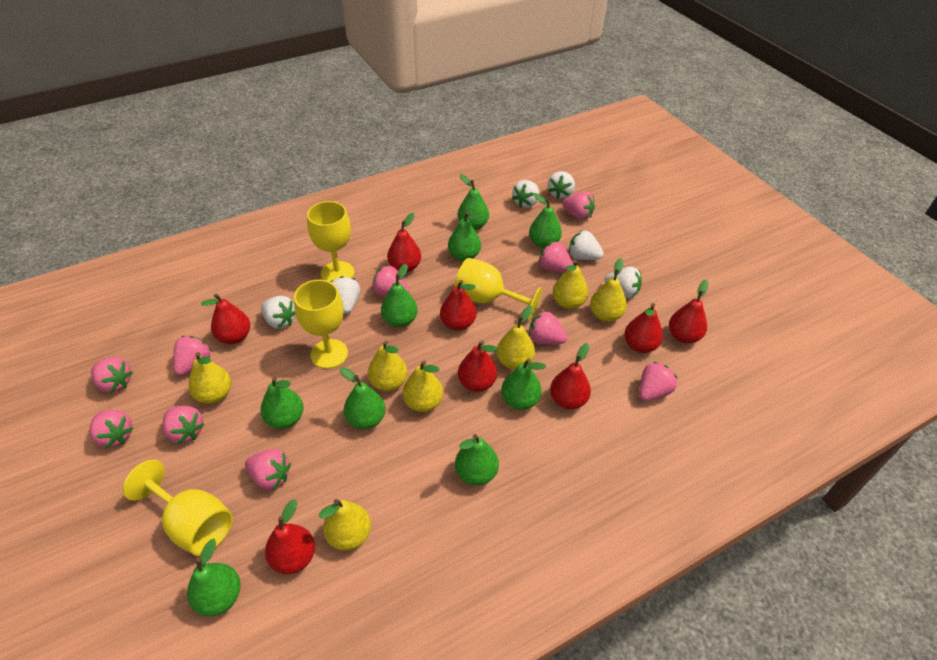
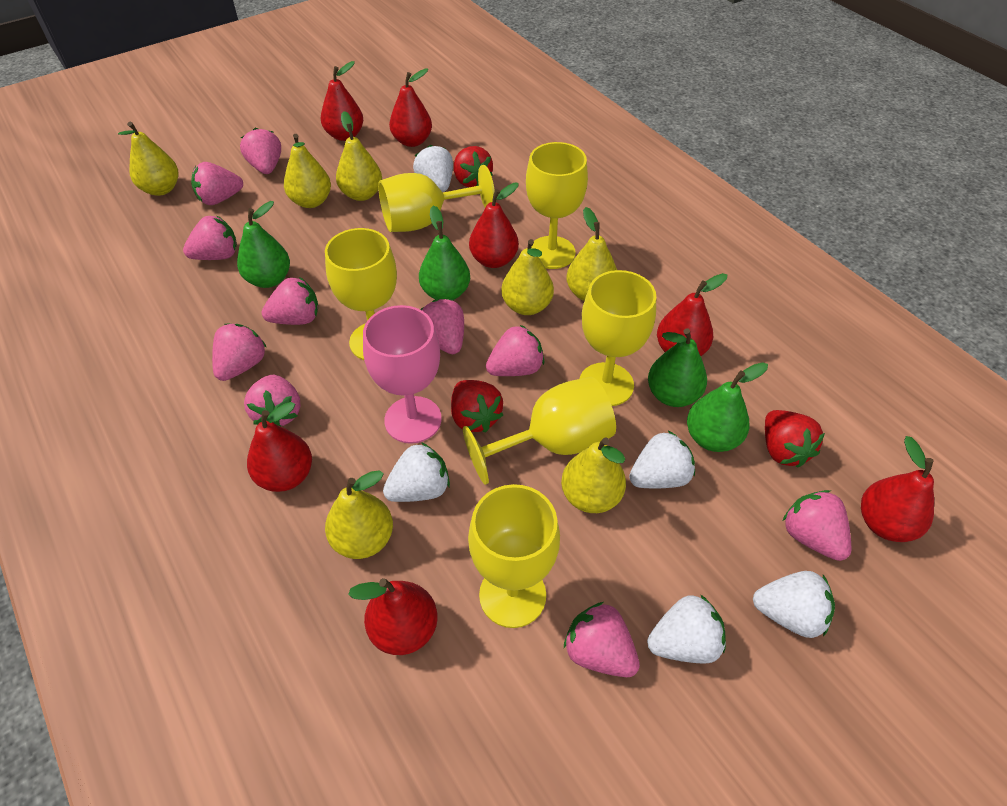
green pear: [187,539,241,616] [261,377,304,429] [340,367,386,429] [381,264,418,327] [448,212,482,261] [455,434,499,486] [457,174,489,230] [501,358,546,410] [529,193,562,248] = 9 -> [237,201,290,288] [419,206,470,300] [648,328,707,407] [687,362,768,452] = 4
pink goblet: none = 0 -> [363,305,442,444] = 1
red pear: [201,294,250,344] [265,499,315,574] [387,213,421,272] [440,280,476,331] [458,341,498,392] [550,343,591,409] [624,303,663,353] [669,280,708,343] = 8 -> [247,402,312,492] [321,61,363,141] [348,578,438,655] [389,68,432,147] [469,182,519,268] [657,273,727,356] [861,436,934,542] = 7
red strawberry: none = 0 -> [451,380,503,432] [454,146,493,187] [765,410,825,468] = 3
white strawberry: [261,296,296,329] [330,276,360,314] [512,180,539,208] [548,171,575,199] [569,230,604,260] [605,266,642,298] = 6 -> [383,442,450,502] [413,145,453,192] [629,431,695,488] [647,595,726,664] [753,571,835,638] = 5
yellow goblet: [123,460,233,556] [294,280,348,369] [307,201,354,282] [454,258,543,320] = 4 -> [325,228,397,360] [378,165,495,232] [463,377,616,485] [468,484,560,628] [526,142,588,269] [579,270,656,406] = 6

